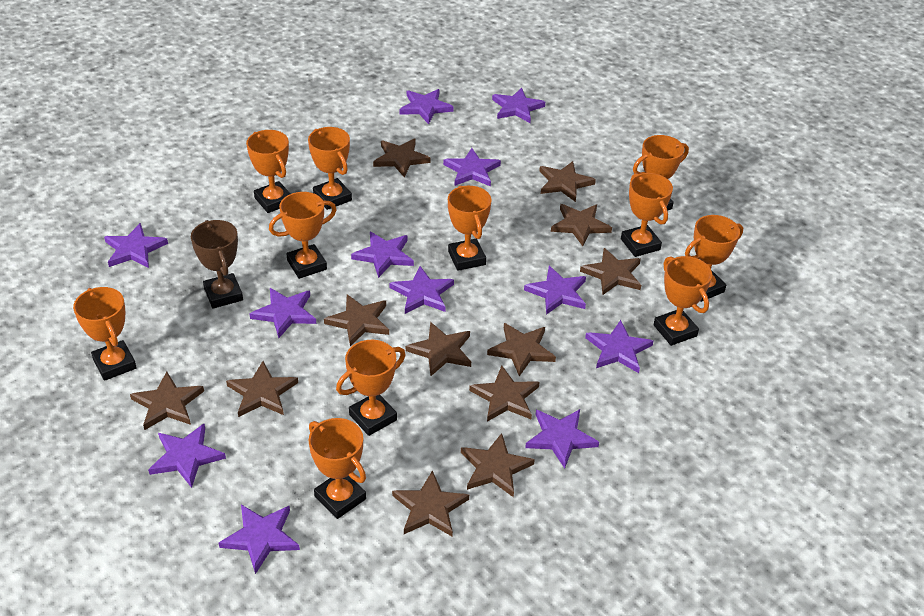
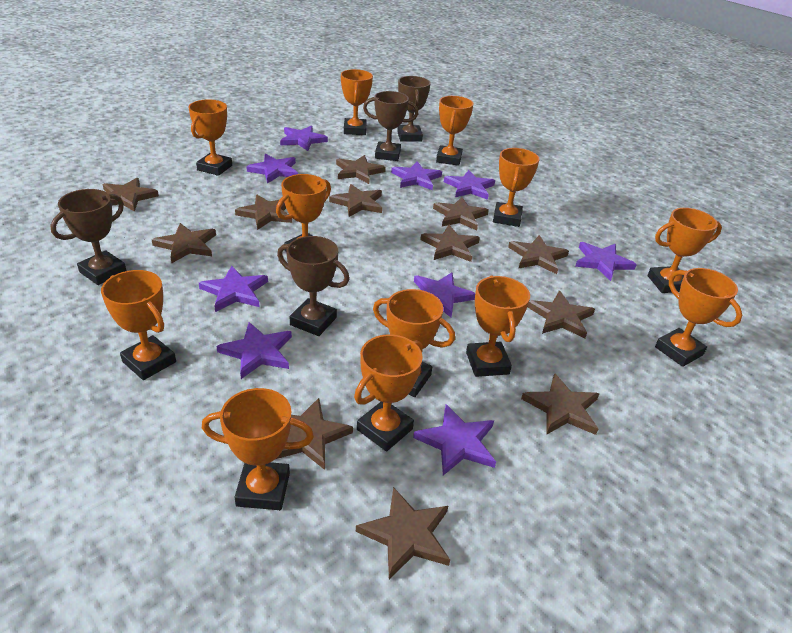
brown trophy: [191,220,243,308] = 1 -> [50,189,127,285] [277,236,349,336] [363,91,418,161] [397,76,431,142] = 4
orange trophy: [73,287,137,381] [246,130,290,213] [269,192,337,279] [308,127,352,210] [309,418,366,519] [336,340,406,436] [448,185,491,271] [621,173,673,257] [633,135,689,211] [654,256,712,346] [685,215,743,302] = 11 -> [101,270,176,380] [189,100,232,176] [202,388,314,510] [276,174,331,252] [341,69,373,135] [354,335,423,451] [373,289,455,397] [436,96,473,166] [466,276,530,377] [493,148,540,227] [647,208,722,293] [655,268,742,367] = 12
purple star: [104,223,168,268] [148,424,226,488] [218,504,300,574] [250,288,316,338] [351,232,414,278] [390,266,454,314] [399,89,454,124] [443,148,501,186] [492,88,545,123] [524,266,586,315] [525,409,599,469] [585,320,653,373] = 12 -> [199,266,268,312] [216,322,292,379] [246,154,298,184] [280,126,328,151] [391,161,442,190] [413,404,496,475] [414,272,475,318] [444,170,495,200] [575,242,637,281] = 9

